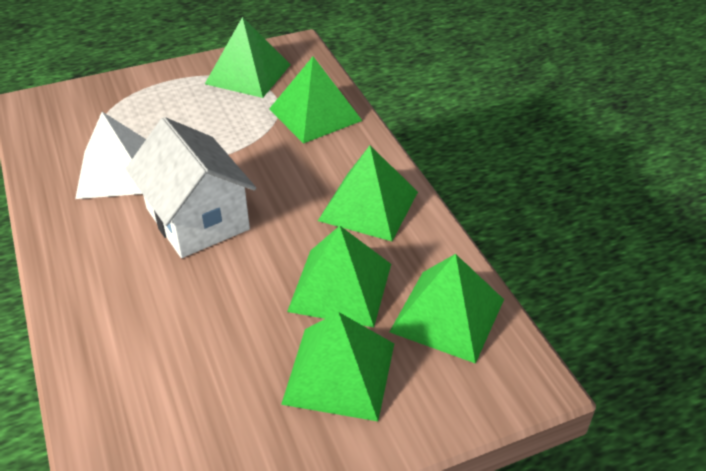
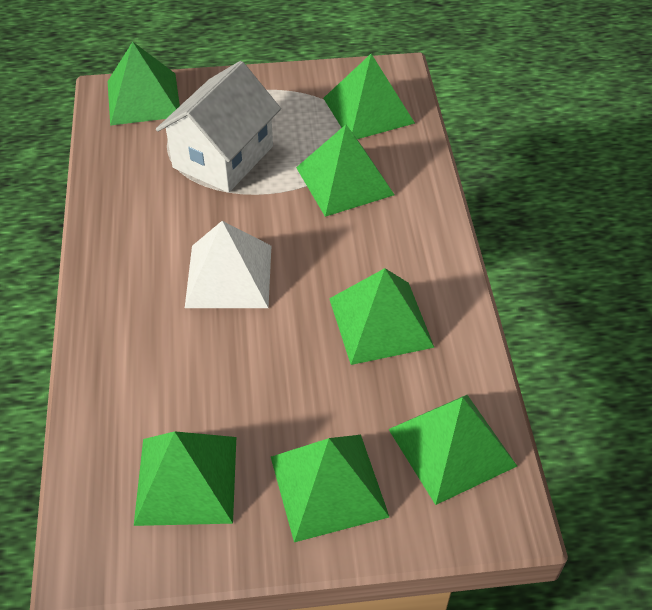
green pyramid: [205,17,291,98] [269,57,362,144] [281,312,394,421] [287,226,391,327] [318,146,418,241] [389,254,504,364] = 6 -> [108,42,180,126] [134,431,236,526] [271,435,389,542] [296,125,394,217] [323,54,415,139] [329,268,434,365] [388,395,517,505] = 7

